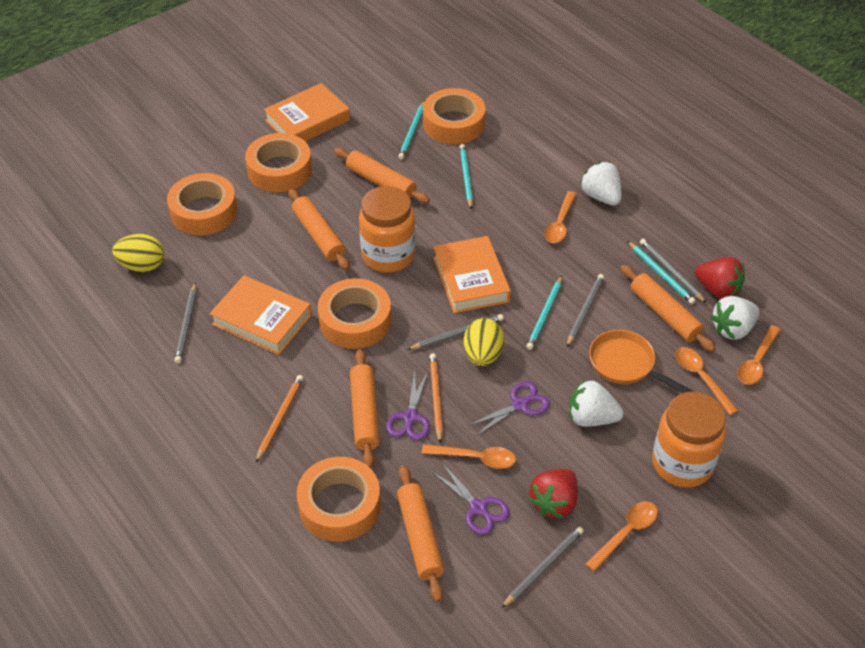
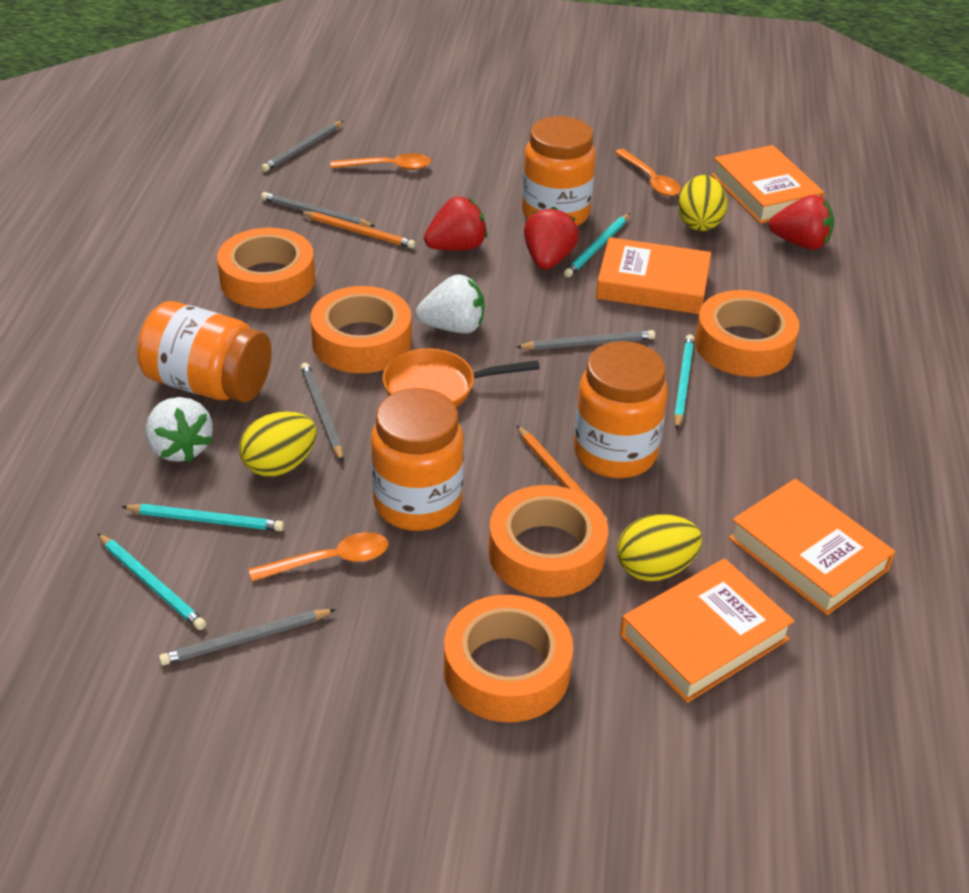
orange book: [210,275,312,355] [264,83,350,141] [433,236,511,314] = 3 -> [596,237,711,314] [620,558,795,703] [711,145,824,224] [728,479,895,615] = 4
orange jar: [359,186,416,273] [652,392,726,488] = 2 -> [137,301,272,402] [371,388,464,531] [522,116,596,226] [574,341,668,478] = 4
orange rolling pin: [288,189,350,270] [334,148,430,203] [350,349,380,468] [397,465,444,602] [620,265,716,352] = 5 -> none = 0
orange spoon: [422,444,516,469] [544,191,576,243] [585,501,658,572] [676,347,738,415] [737,325,781,384] = 5 -> [249,532,388,581] [330,153,431,170] [615,149,681,196] = 3
purple scissors: [386,371,430,440] [431,463,510,535] [468,381,550,436] = 3 -> none = 0
red strawberry: [528,469,578,519] [695,257,745,299] = 2 -> [424,196,487,251] [524,207,579,270] [769,195,834,250] = 3
white strawberry: [569,380,624,427] [580,162,622,206] [711,296,760,340] = 3 -> [146,397,213,462] [416,274,485,333] = 2
yellow egg: [112,234,164,272] [463,318,504,366] = 2 -> [239,411,316,476] [617,514,702,581] [678,175,727,231] = 3

